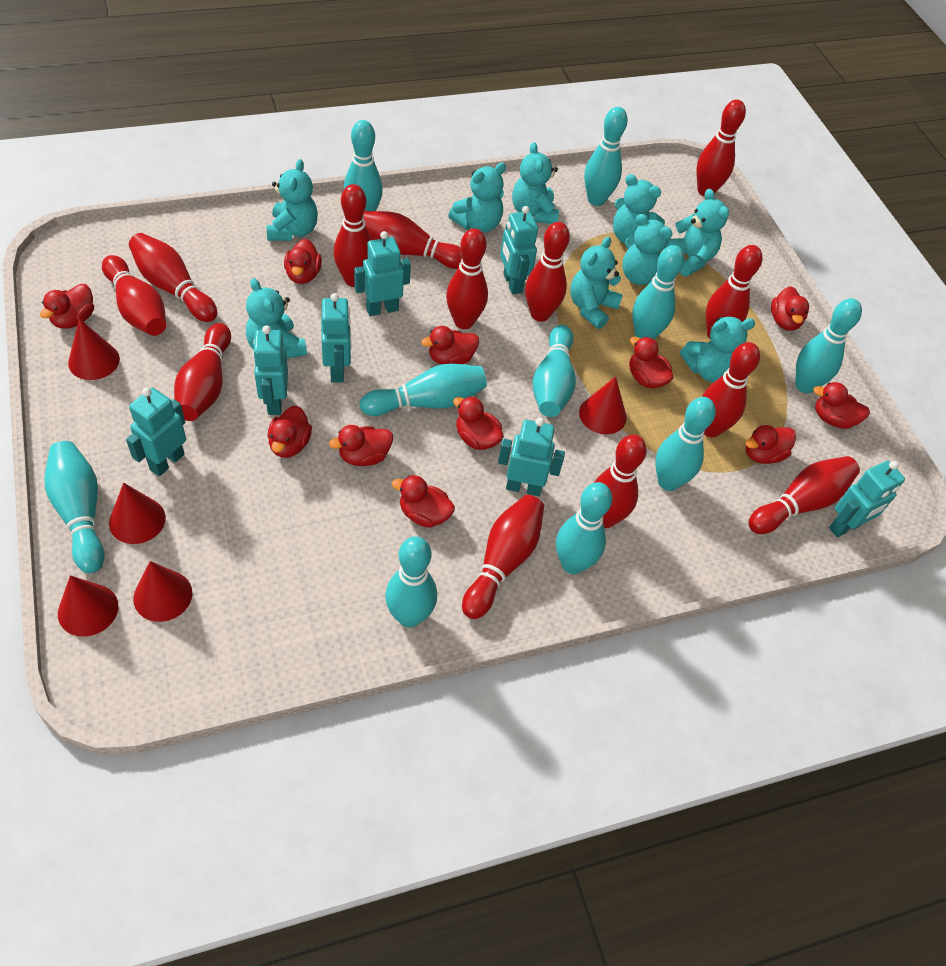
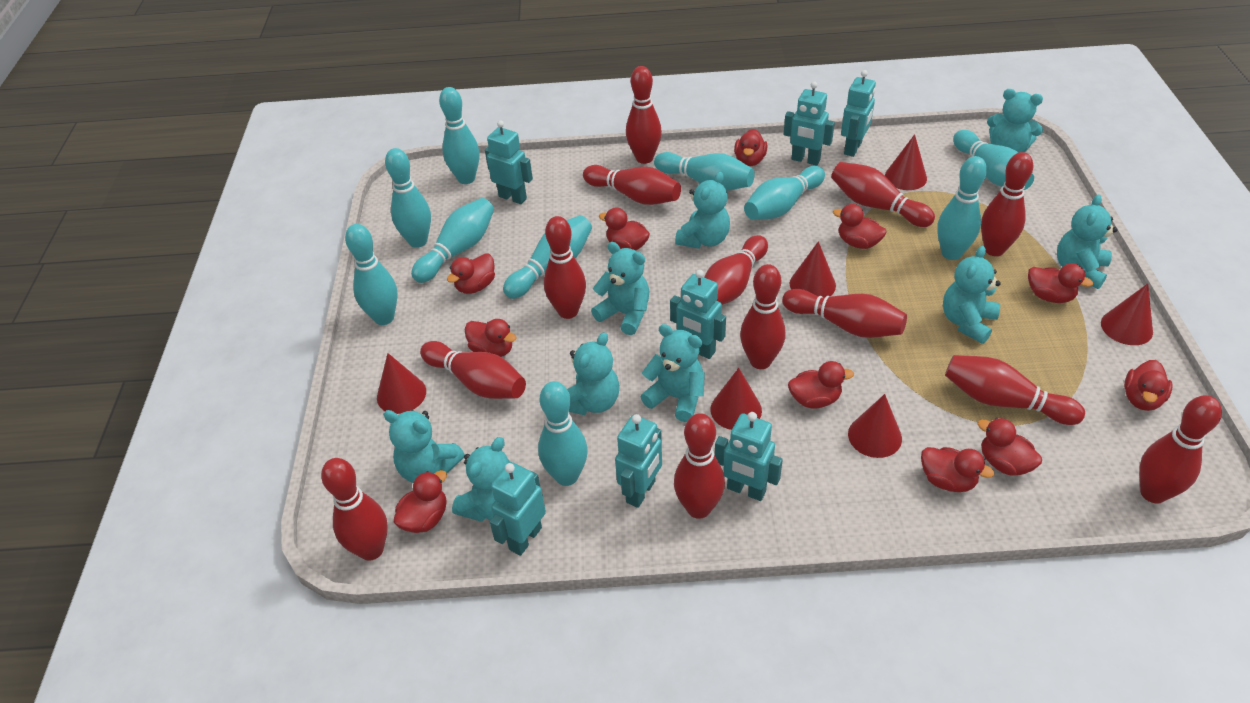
red cone: [58,575,118,637] [68,319,120,380] [109,483,166,544] [133,561,192,622] [579,376,627,434] = 5 -> [377,353,426,414] [710,368,762,430] [789,241,836,298] [848,394,902,458] [885,134,927,190] [1101,284,1153,345] = 6

